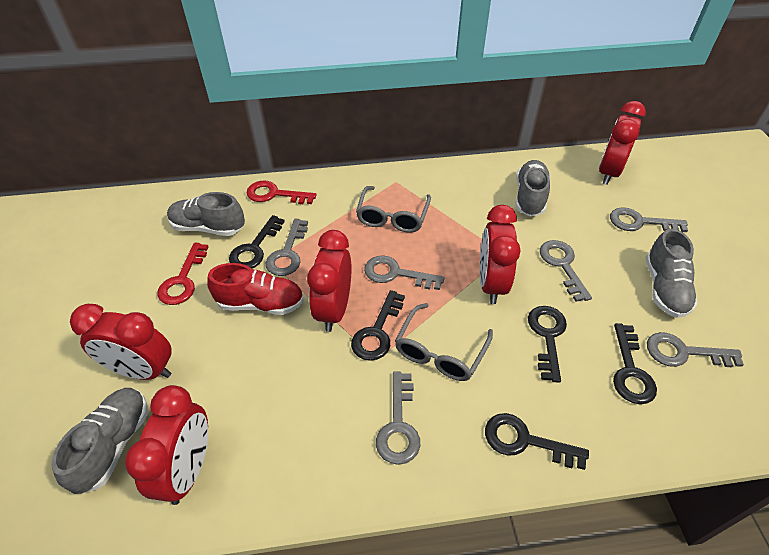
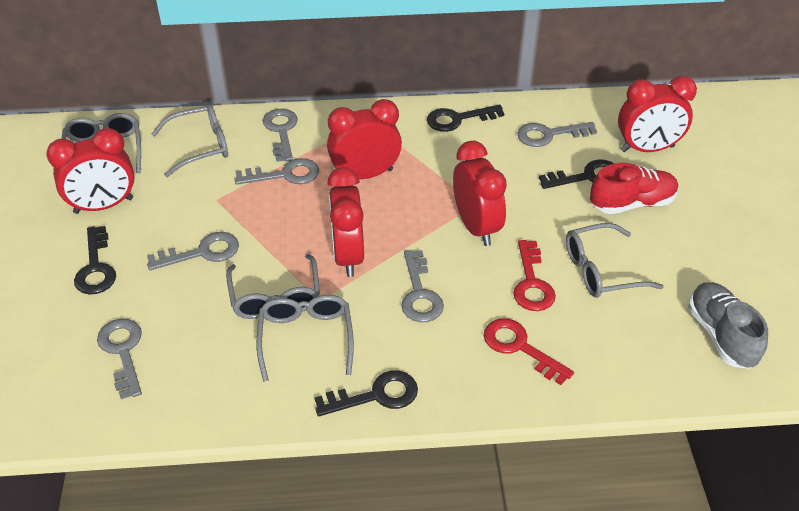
black key: [229,215,285,269] [351,290,405,361] [485,413,589,470] [528,306,567,383] [613,323,657,404] = 5 -> [74,226,116,295] [315,370,418,416] [427,104,504,132] [539,159,614,189] = 4
grey glasses: [356,186,431,233] [395,303,493,381] = 2 -> [61,113,141,173] [152,104,228,177] [226,254,320,319] [257,295,354,382] [566,223,664,298] = 5
grey shoe: [52,388,148,494] [167,192,245,236] [516,160,550,216] [645,228,698,318] = 4 -> [688,282,768,369] = 1

